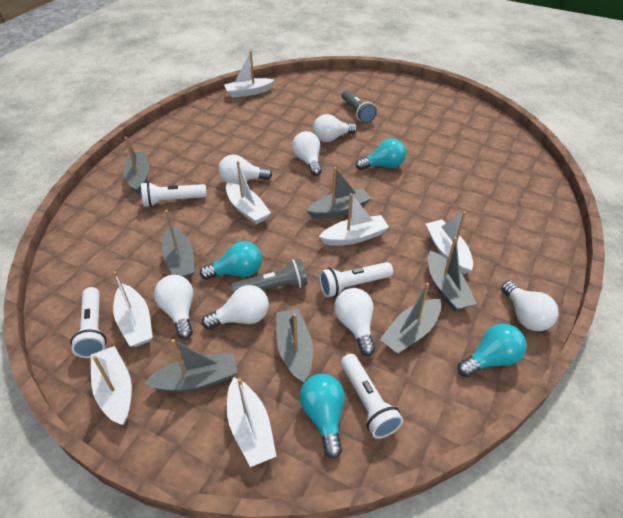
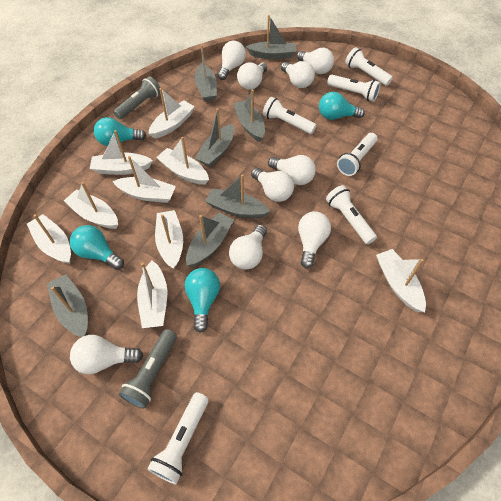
white boat: [91,346,132,425] [113,271,153,347] [224,51,275,98] [226,161,271,224] [227,378,277,467] [319,193,389,246] [426,211,473,274] = 7 -> [27,214,71,264] [64,182,118,229] [90,130,153,175] [113,156,176,203] [137,260,167,328] [148,88,195,138] [155,210,183,269] [156,137,209,185] [376,249,426,312] = 9
white flashlight: [71,287,107,358] [141,182,207,207] [319,262,393,297] [341,354,403,439] = 4 -> [148,392,209,485] [263,97,317,134] [326,185,377,244] [327,75,381,102] [337,133,377,176] [345,47,393,86] = 6
white light bulb: [154,275,193,339] [202,285,269,329] [218,154,272,184] [292,131,322,176] [313,114,357,142] [334,288,375,356] [501,281,559,331] = 7 -> [70,335,143,374] [218,40,246,80] [229,225,267,270] [237,62,267,90] [251,168,294,202] [268,155,316,185] [281,61,315,88] [297,48,334,74] [298,211,331,268] = 9

